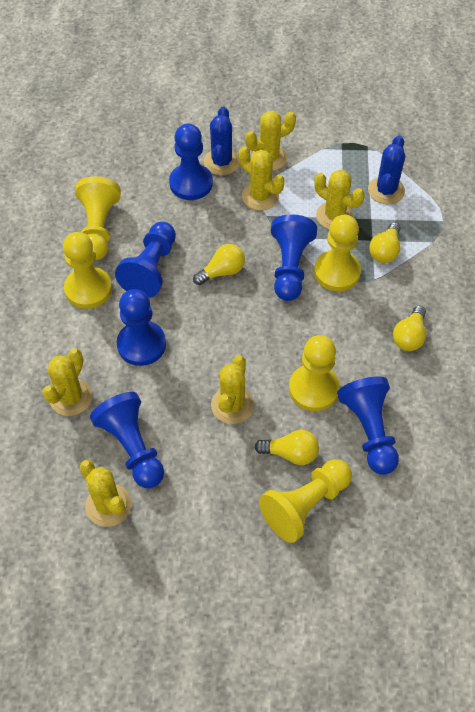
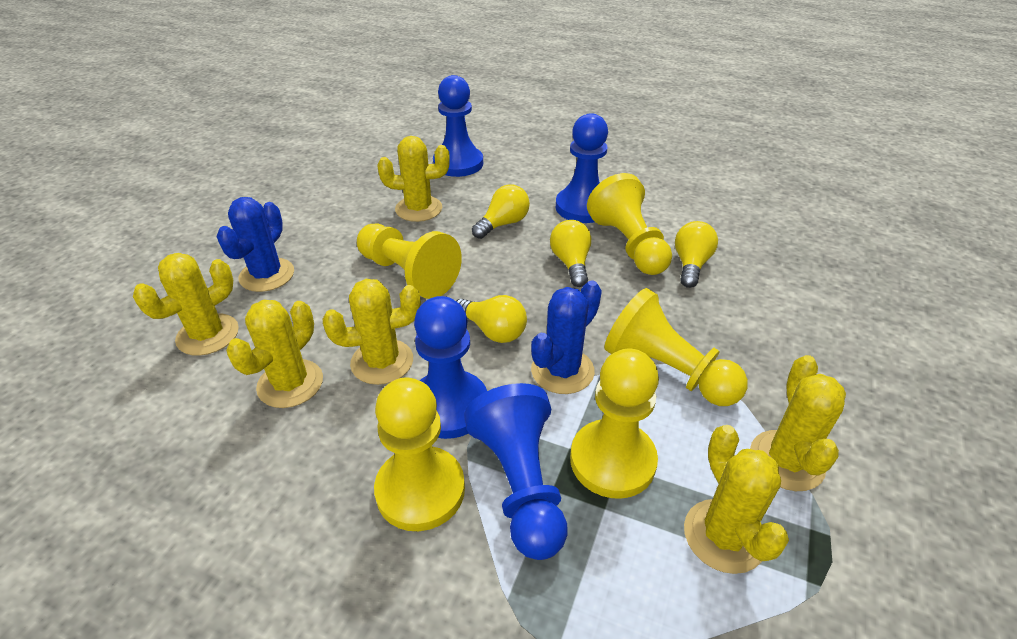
blue pawn: [90,392,164,488] [115,222,176,298] [117,289,166,366] [169,124,213,200] [271,214,317,301] [337,376,399,475] = 6 -> [414,296,487,439] [433,75,483,177] [464,383,568,560] [556,113,608,223] = 4

